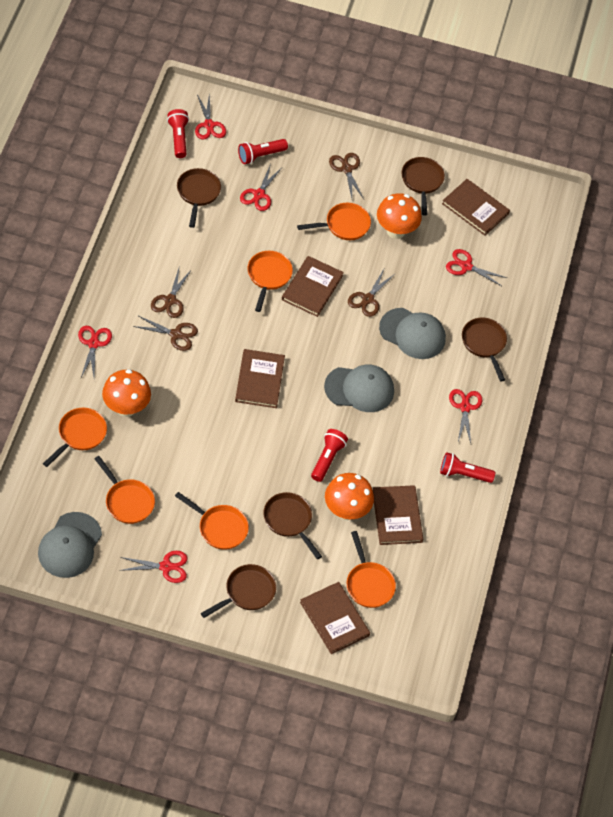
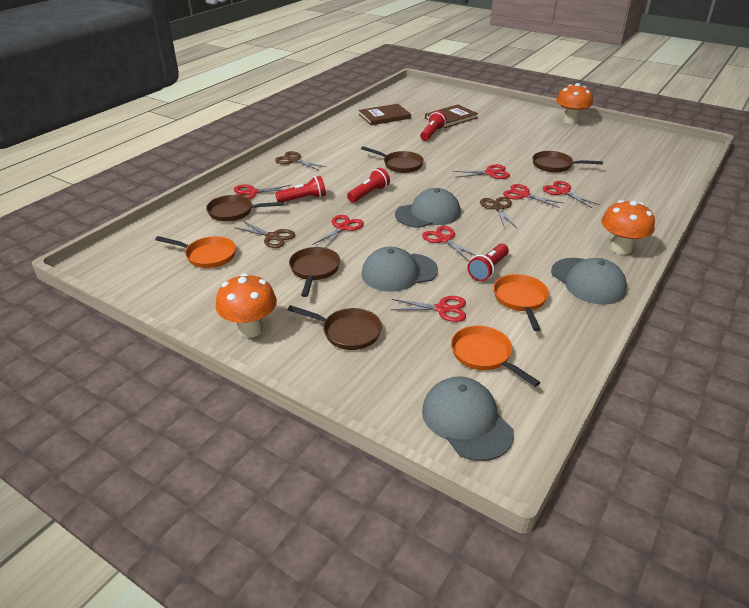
brown book: [235,349,285,408] [282,256,344,317] [300,582,370,654] [373,485,423,545] [442,179,510,236] = 5 -> [359,104,411,125] [425,104,478,128] = 2
brown scissors: [133,316,198,351] [151,268,192,318] [329,153,364,199] [348,269,396,317] = 4 -> [234,221,295,248] [275,151,327,171] [480,197,517,228] = 3
grey cap: [38,512,102,578] [324,365,394,412] [379,308,446,359] = 3 -> [361,247,438,292] [395,188,461,228] [422,376,514,461] [551,258,627,305] = 4
orange pan: [43,408,107,467] [95,456,155,524] [175,492,249,550] [248,251,293,312] [297,203,371,240] [347,531,396,608] = 6 -> [155,236,236,268] [451,326,541,387] [493,274,549,331] = 3
red scissors: [78,326,112,377] [119,551,187,583] [195,95,226,140] [240,164,281,211] [446,249,507,287] [449,389,482,443] = 6 -> [234,185,290,199] [312,215,364,248] [390,296,466,322] [422,226,476,260] [453,164,510,179] [503,184,563,208] [543,181,600,208] = 7

